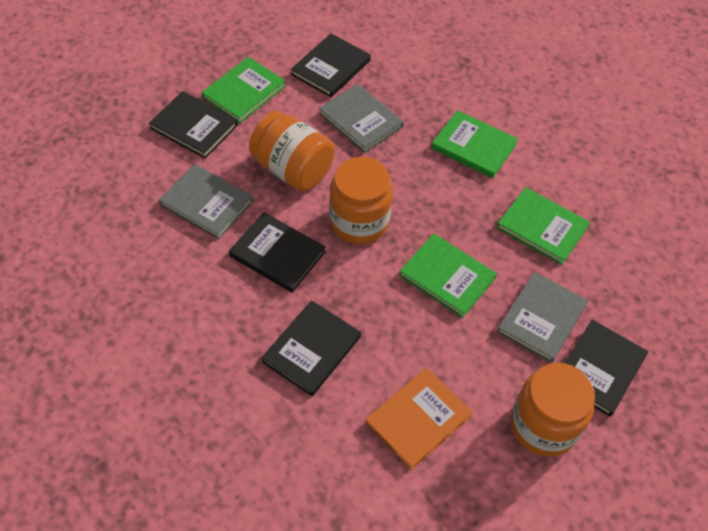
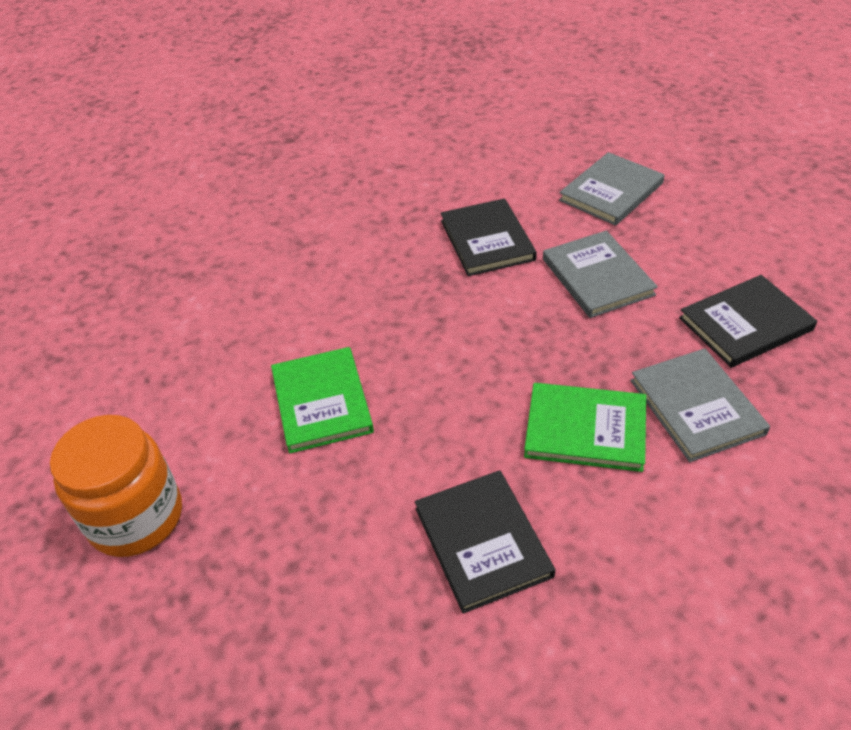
black book: [149,91,238,159] [229,212,326,293] [261,300,361,396] [291,33,371,97] [565,320,648,417] = 5 -> [415,470,555,614] [441,198,537,276] [679,275,817,368] = 3
green book: [201,57,286,124] [399,234,497,318] [431,110,518,178] [497,187,590,265] = 4 -> [271,347,374,453] [524,383,646,472] = 2
orange book: [365,368,473,470] = 1 -> none = 0
orange jar: [249,111,335,191] [329,157,393,244] [511,363,595,457] = 3 -> [50,415,182,557] = 1

